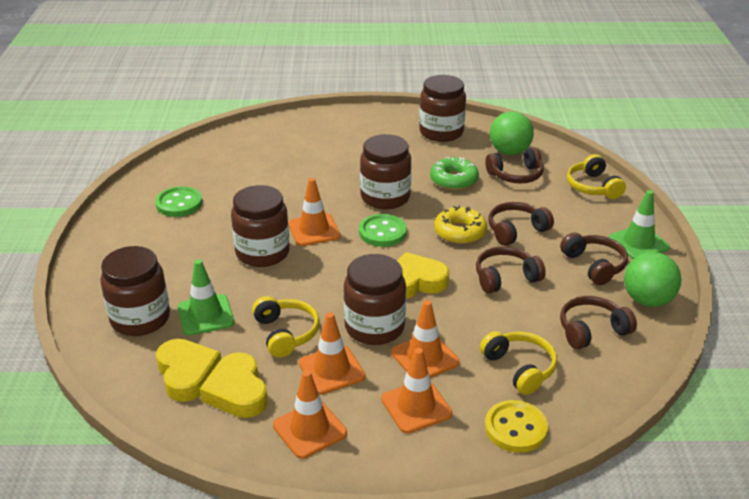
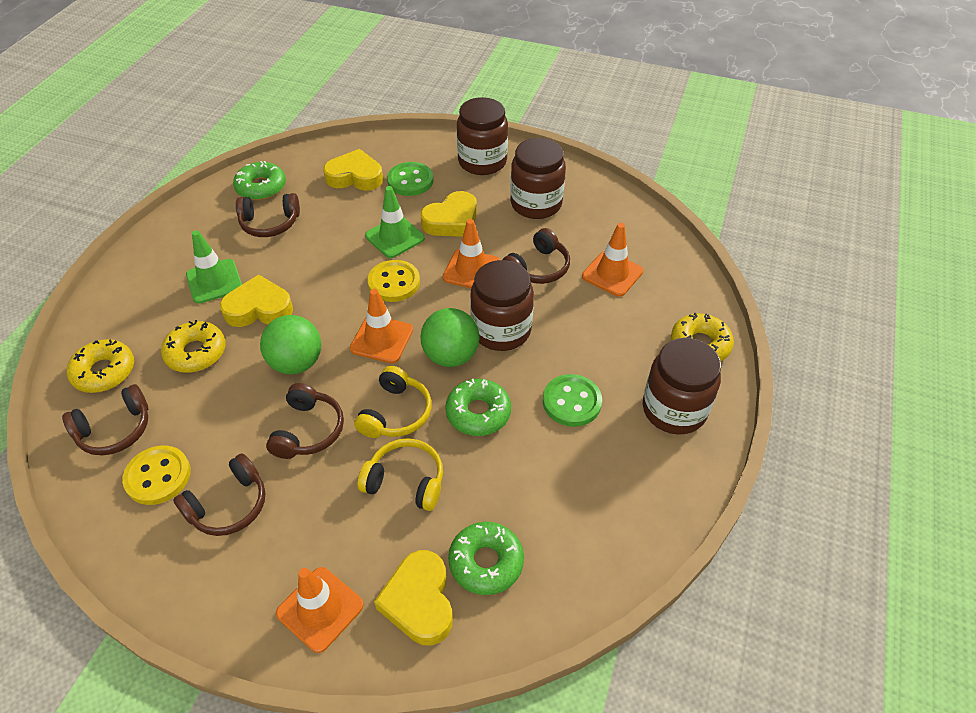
brown jar: [100,246,170,336] [231,185,290,267] [344,254,406,345] [360,134,411,209] [419,75,466,142] = 5 -> [457,97,508,175] [470,260,534,351] [510,138,566,219] [643,338,721,434] = 4
green donut: [430,157,479,190] = 1 -> [233,161,286,200] [445,379,511,436] [448,522,524,595] = 3
orange traffic cone: [273,370,347,459] [288,178,340,246] [299,312,366,395] [381,348,452,433] [391,300,459,378] = 5 -> [276,567,364,653] [350,289,413,363] [443,219,499,288] [582,223,643,297] = 4
yellow button: [485,400,548,453] = 1 -> [122,445,191,505] [367,260,420,302] = 2
yellow donut: [434,205,487,244] = 1 -> [67,339,134,393] [161,320,226,373] [671,313,734,361] = 3
yellow headphones: [252,296,320,358] [480,331,557,395] [567,154,626,199] = 3 -> [354,366,432,438] [357,438,443,511] = 2
yellow heart: [156,339,221,402] [200,352,268,418] [397,252,449,299] = 3 -> [220,275,293,327] [323,149,383,191] [374,550,453,645] [420,191,477,237] = 4

